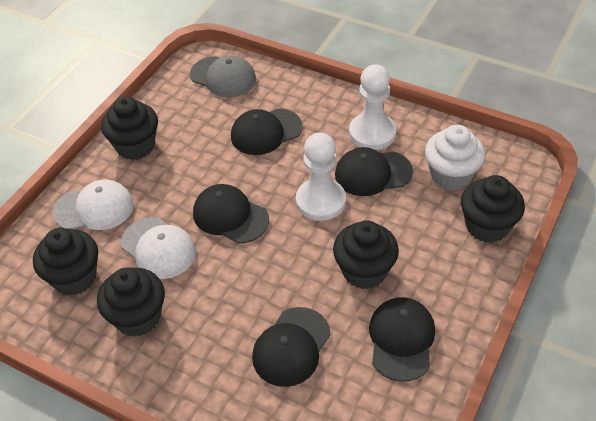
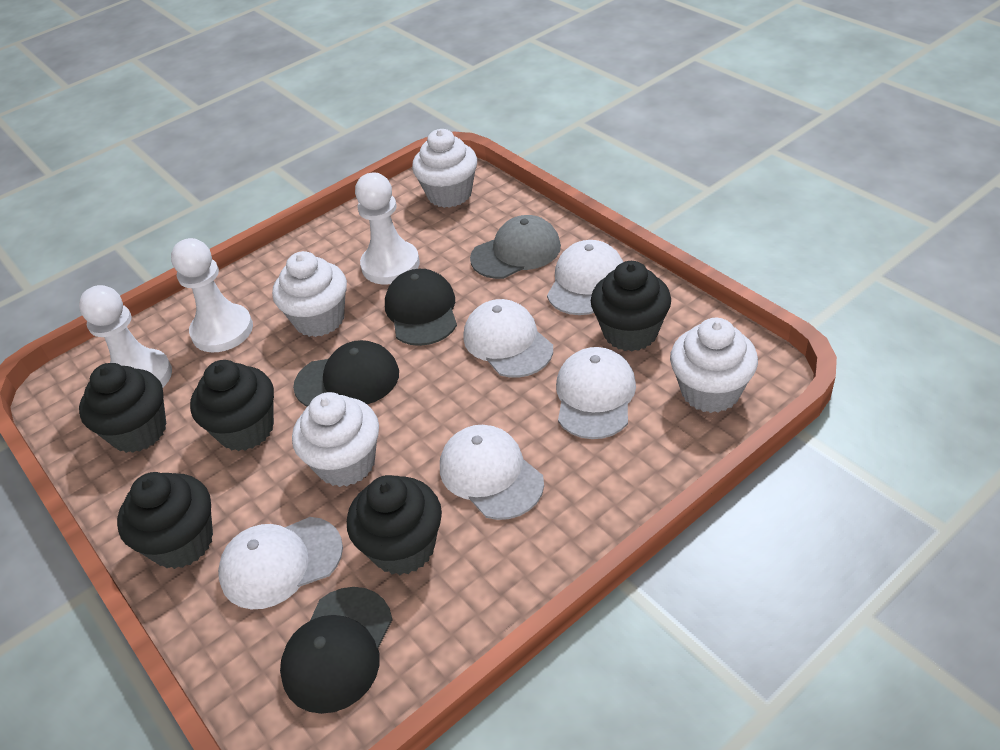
black cap: [193,184,269,243] [231,108,303,155] [252,307,331,387] [335,147,413,196] [369,297,435,382] = 5 -> [280,587,393,714] [293,340,399,407] [385,269,457,346] = 3
white cap: [53,180,134,230] [121,217,196,279] = 2 -> [218,517,343,609] [440,425,544,520] [463,299,553,378] [547,240,623,315] [556,347,636,439] = 5
white cupcake: [425,125,485,190] = 1 -> [272,251,347,337] [292,392,379,487] [412,129,477,208] [670,318,758,413] = 4
white pawn: [296,132,346,221] [349,64,396,150] = 2 -> [79,285,172,387] [171,238,253,352] [355,172,420,284] = 3

